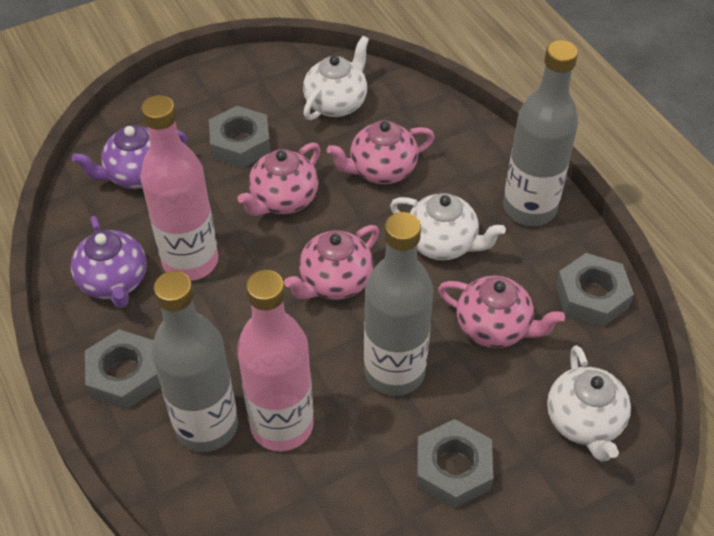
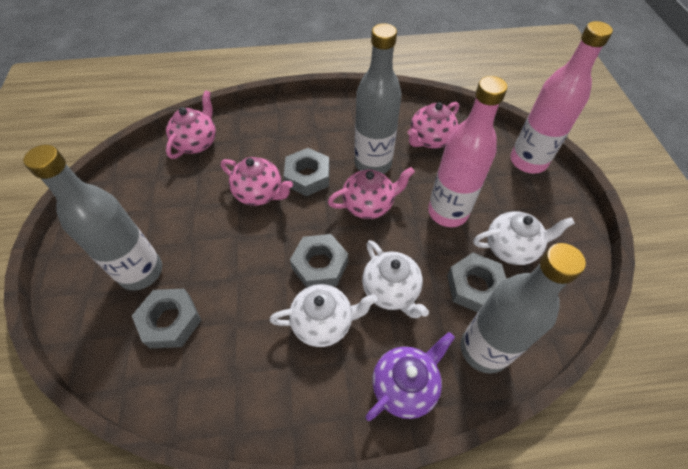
purple teapot: [71,216,147,308] [72,125,187,189] = 2 -> [366,332,455,421] = 1

